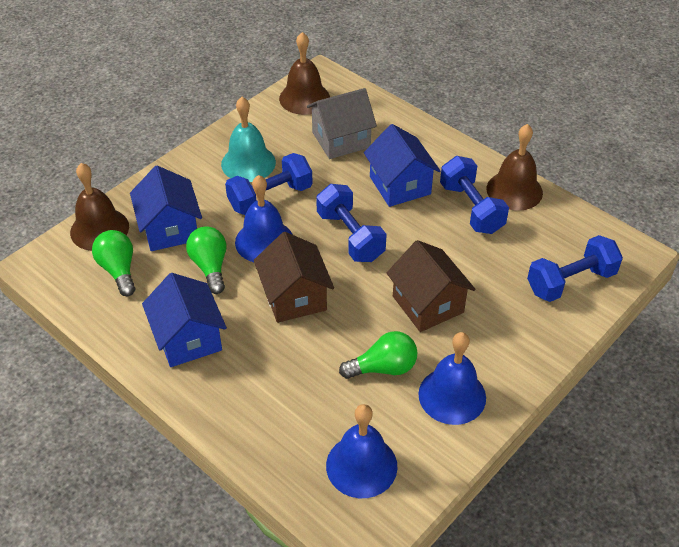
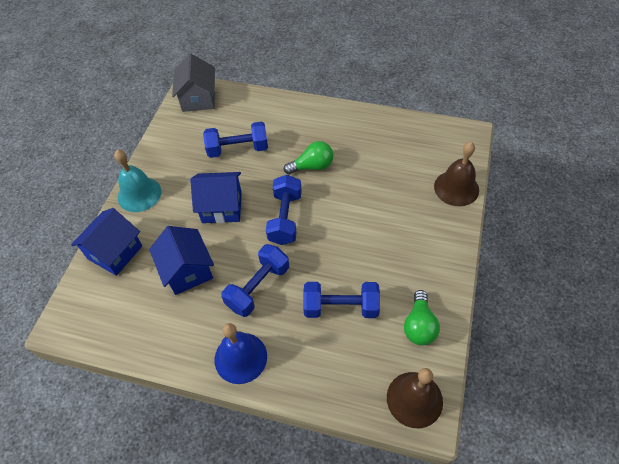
blue bell: [235,175,293,262] [326,404,398,498] [418,332,486,425] = 3 -> [215,323,267,384] = 1
brown bell: [70,163,129,251] [279,32,330,115] [487,124,543,211] = 3 -> [387,368,443,428] [434,142,479,206] = 2
brown house: [254,232,334,323] [386,240,476,332] = 2 -> none = 0
green light bulb: [92,230,136,296] [186,226,226,294] [339,331,417,379] = 3 -> [284,141,333,175] [404,290,440,345] = 2

